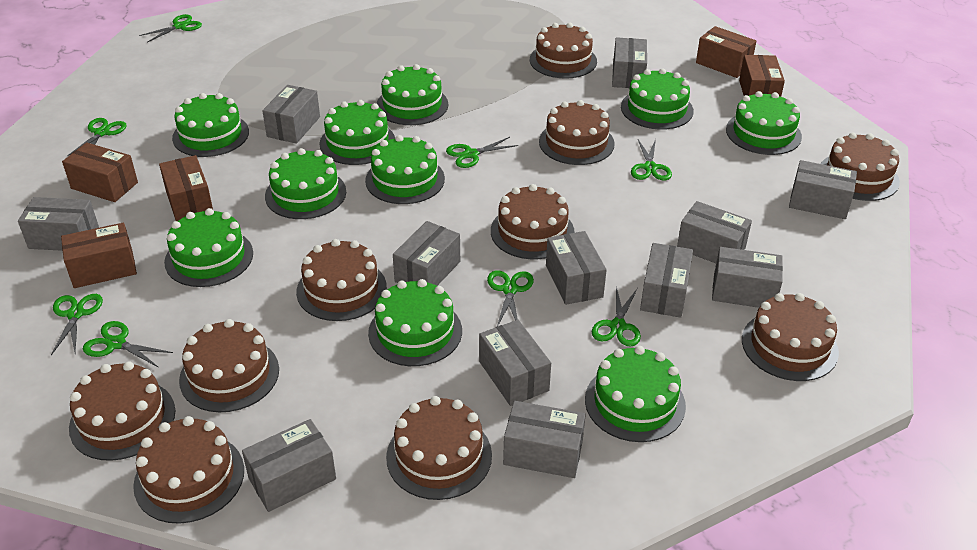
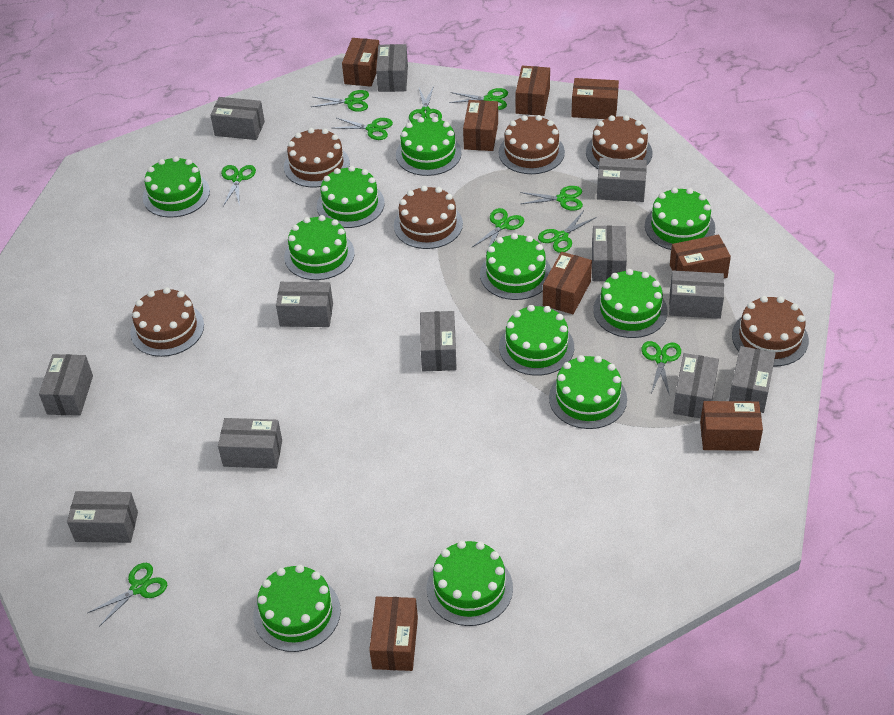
brown box: [61,223,137,288] [62,142,138,202] [159,155,213,221] [696,26,756,78] [739,55,785,97] = 5 -> [342,38,379,87] [369,596,418,671] [463,100,498,151] [516,66,550,116] [543,252,592,314] [571,78,619,119] [670,235,731,278] [700,401,763,451] = 8
brown cake: [69,361,175,461] [133,416,244,524] [179,319,279,412] [296,239,387,321] [386,396,492,500] [491,184,575,259] [530,23,597,79] [539,100,615,165] [742,293,839,381] [821,132,900,201] = 10 -> [130,287,204,357] [284,128,350,187] [394,186,463,249] [499,115,565,174] [586,115,652,169] [732,296,809,367] = 6
green cake: [164,208,253,287] [172,93,249,157] [265,148,346,219] [319,100,395,165] [365,135,445,204] [368,279,462,366] [376,64,448,125] [585,346,686,442] [621,68,693,130] [726,91,802,155] = 10 -> [143,156,210,218] [253,565,341,652] [284,215,355,280] [317,166,385,228] [396,117,462,176] [427,541,513,626] [480,233,551,300] [499,305,574,376] [549,355,627,429] [593,269,668,338] [645,187,715,250] = 11
green scissors: [51,294,103,355] [67,118,127,156] [83,321,173,368] [139,14,202,42] [446,137,518,168] [487,270,534,326] [592,286,641,347] [631,139,672,180] = 8 -> [88,563,167,627] [221,165,256,206] [311,90,369,112] [335,118,393,140] [409,86,442,122] [449,88,508,110] [472,208,524,254] [520,186,583,211] [538,212,597,253] [641,341,681,395] = 10

